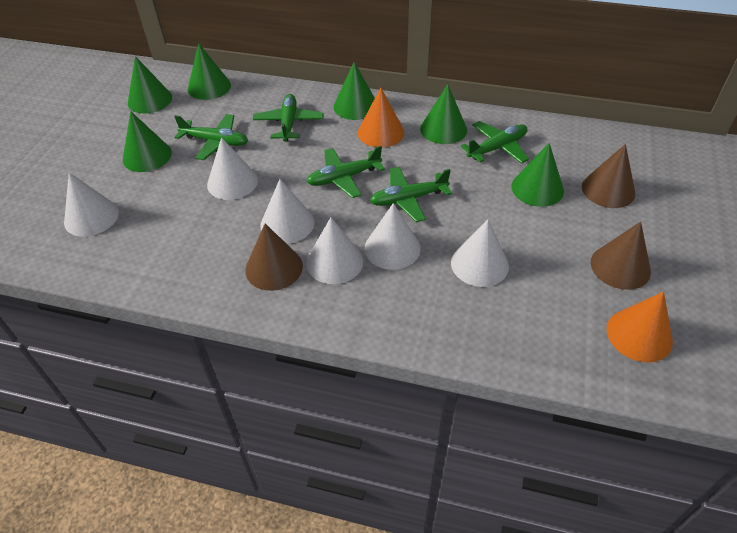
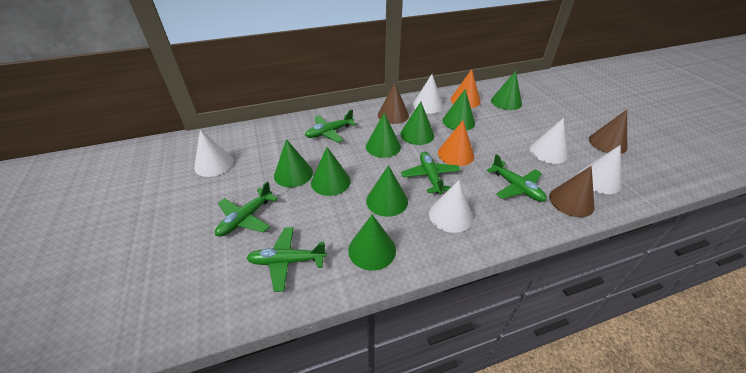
green cone: [123,111,172,172] [128,56,172,113] [188,43,231,100] [333,62,375,120] [420,84,467,144] [511,143,564,207] = 6 -> [274,139,313,187] [311,147,351,196] [348,215,396,271] [366,113,401,158] [366,165,408,217] [400,102,434,145] [442,89,475,131] [491,71,522,110] = 8
white cone: [64,173,119,237] [207,137,258,200] [260,179,314,244] [306,217,363,284] [365,203,421,270] [451,220,509,287] = 6 -> [194,130,234,177] [413,74,443,113] [429,180,473,233] [530,118,568,164] [578,145,621,194] = 5

